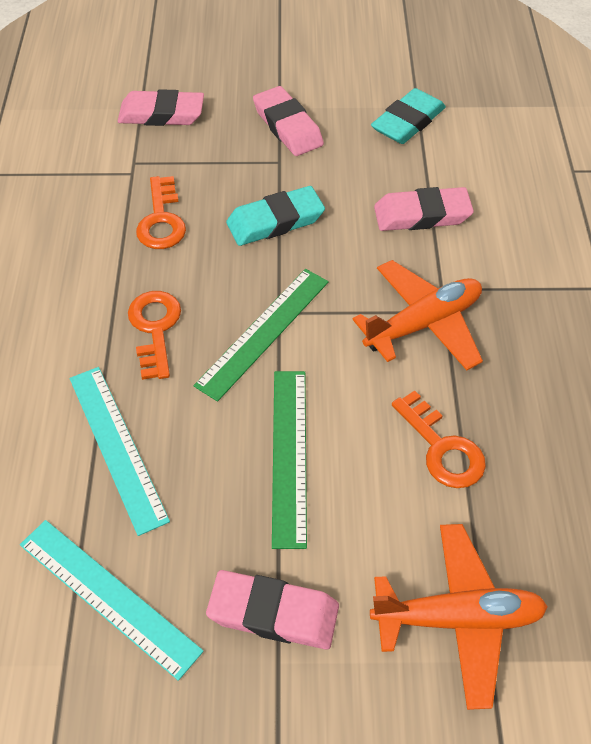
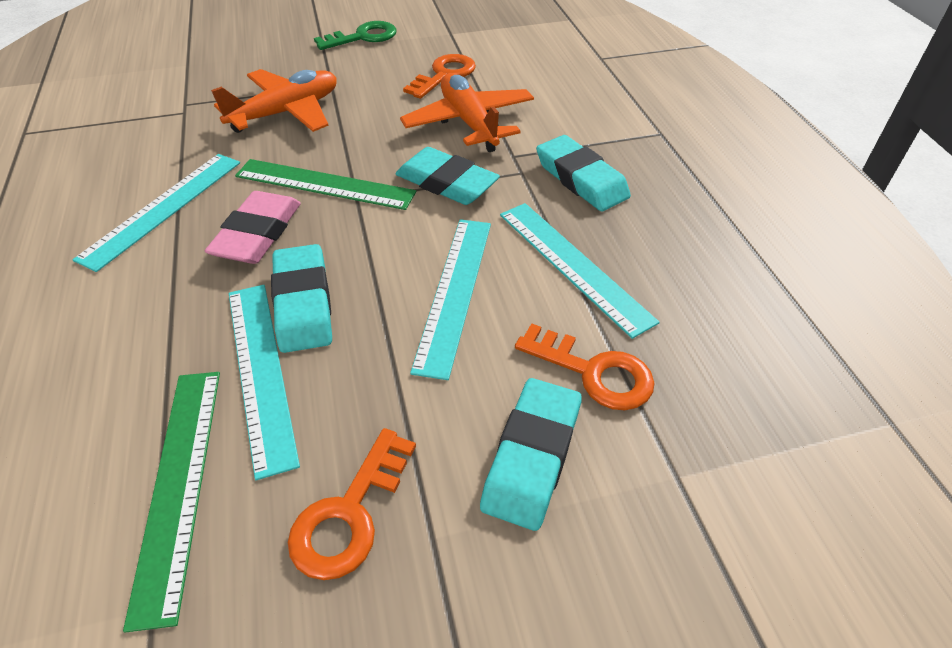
green key: none = 0 -> [314,21,397,50] = 1
pink eraser: [118,89,204,126] [206,570,339,650] [253,86,324,156] [374,187,474,231] = 4 -> [205,191,301,264] = 1
turquoise eraser: [226,186,325,246] [371,88,446,144] = 2 -> [271,244,332,353] [395,147,500,205] [480,378,582,531] [536,135,631,211] = 4
turquoise ruler: [20,520,204,681] [70,367,170,536] = 2 -> [73,154,240,272] [229,285,300,480] [410,219,491,380] [500,203,660,339] = 4

